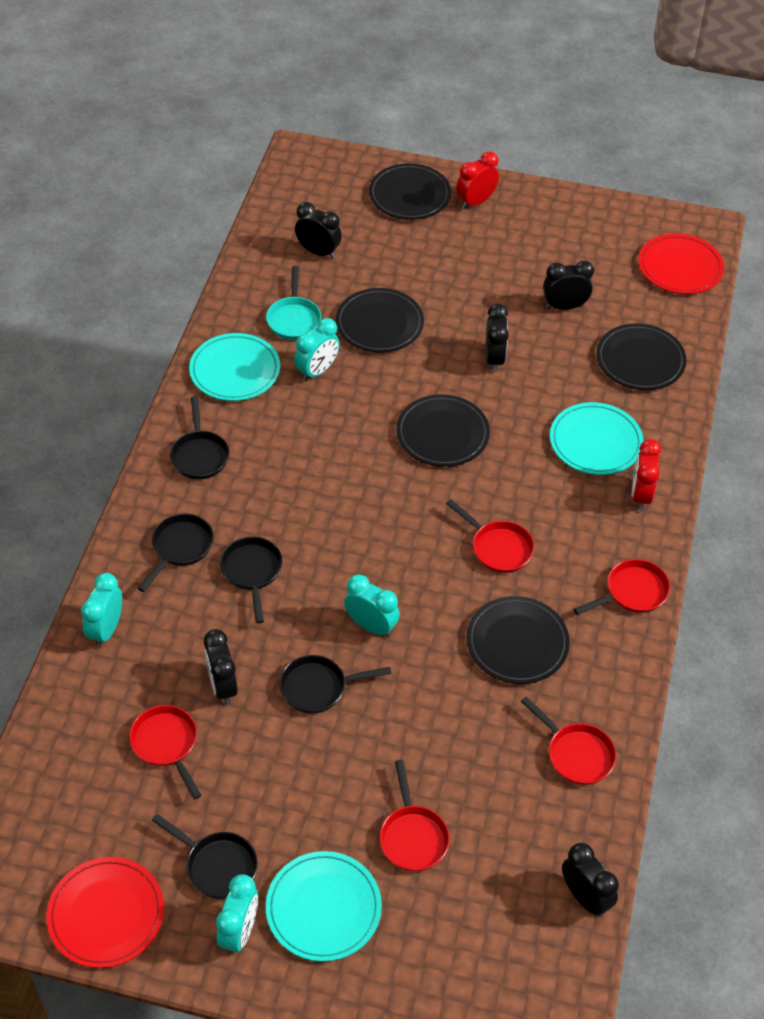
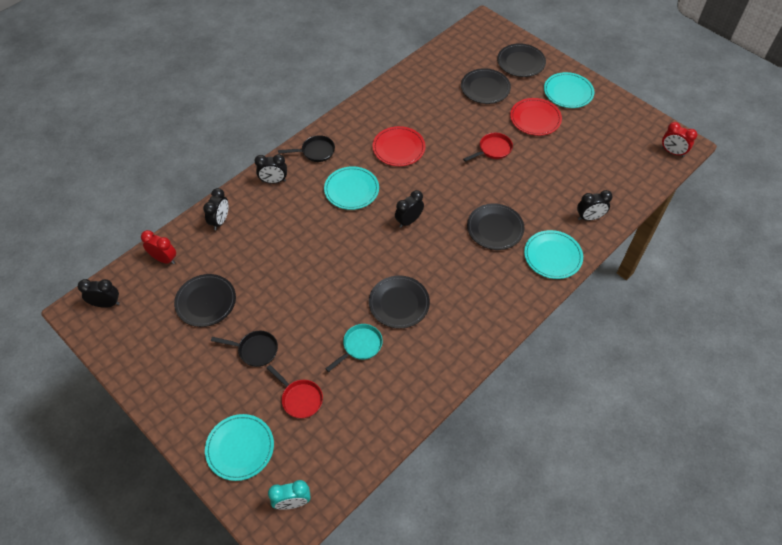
black pan: [138,514,214,592] [152,814,258,899] [170,396,229,480] [220,537,282,623] [279,655,391,714] = 5 -> [211,331,278,367] [278,135,335,162] = 2
red pan: [129,705,202,800] [379,760,450,872] [446,499,534,573] [521,696,617,785] [574,559,670,615] = 5 -> [267,365,323,419] [463,133,513,162] = 2
turquoise clock: [81,573,122,648] [216,874,258,955] [294,318,340,382] [344,574,400,637] = 4 -> [268,480,311,510] = 1
turquoise plate: [189,333,280,401] [266,851,382,962] [550,402,644,475] = 3 -> [205,414,274,481] [324,166,379,210] [524,230,583,279] [544,72,594,108] = 4

